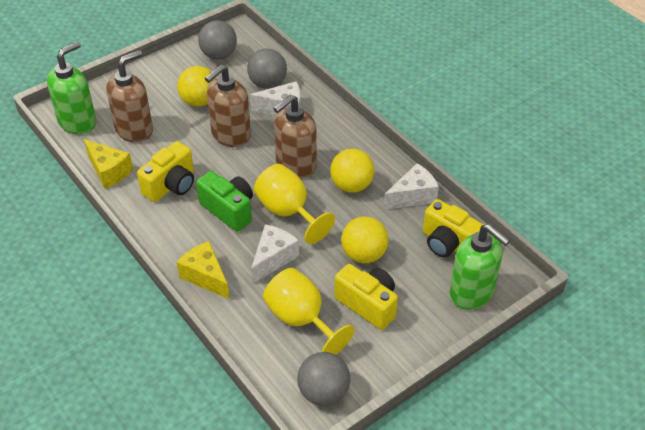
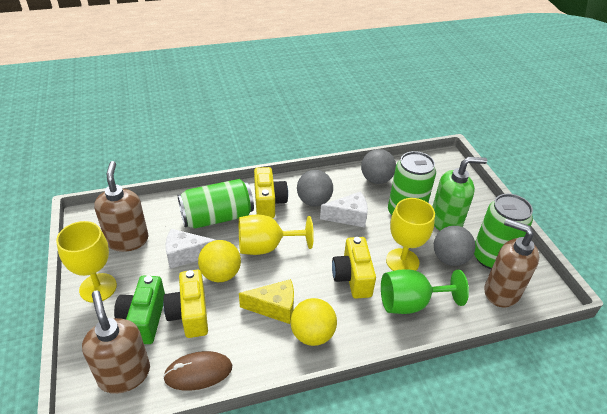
brown mouse: none = 0 -> [163,351,232,390] = 1
green can: none = 0 -> [178,179,254,229] [388,151,436,215] [474,194,533,269] = 3
green goblet: none = 0 -> [381,269,469,314] = 1
green soap dispenser: [47,41,96,134] [450,224,510,310] = 2 -> [432,157,487,231] = 1
white cheese: [250,81,301,116] [251,224,299,284] [384,163,439,210] = 3 -> [165,229,215,269] [320,192,368,227] = 2
yellow ball: [177,66,216,107] [330,149,374,193] [341,216,388,263] = 3 -> [198,240,241,282] [290,298,337,346] = 2
yellow cheese: [84,139,133,189] [177,241,229,299] = 2 -> [239,279,294,324] = 1
yellow goblet: [254,164,335,244] [263,268,354,355] = 2 -> [56,221,117,303] [239,215,314,255] [386,198,435,271] = 3

